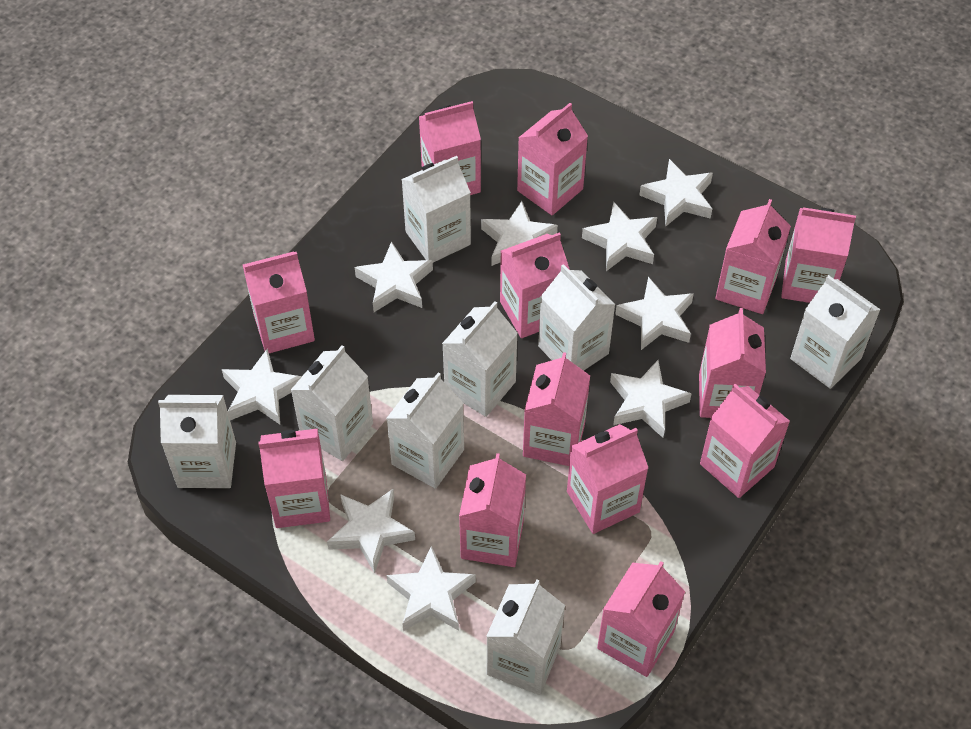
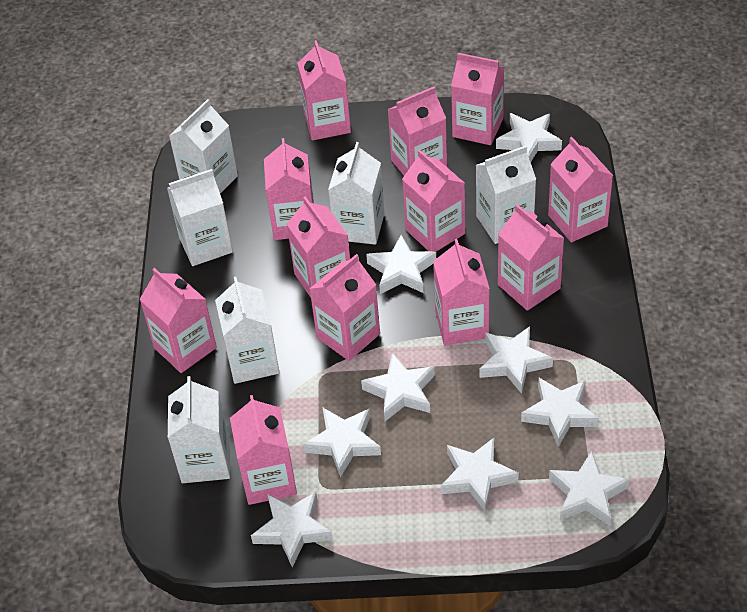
pink carton: [243,251,315,353] [258,428,330,528] [419,101,481,195] [459,453,526,567] [500,233,570,338] [517,103,588,215] [523,352,590,466] [567,424,648,534] [597,561,685,677] [699,308,766,418] [700,384,790,498] [715,199,791,314] [781,207,856,303] = 13 -> [139,268,217,373] [230,395,297,505] [264,138,314,240] [287,196,350,298] [297,40,351,141] [310,254,380,361] [387,87,447,175] [402,150,465,252] [433,239,490,345] [451,53,504,145] [498,204,564,311] [548,137,613,242] = 12
white carton: [158,395,236,488] [291,345,373,461] [386,373,464,489] [401,156,471,262] [442,301,518,417] [486,579,565,695] [538,264,616,371] [790,275,881,389] = 8 -> [167,169,233,266] [168,376,230,483] [169,99,238,194] [215,277,280,384] [328,142,385,245] [476,146,536,244] = 6

